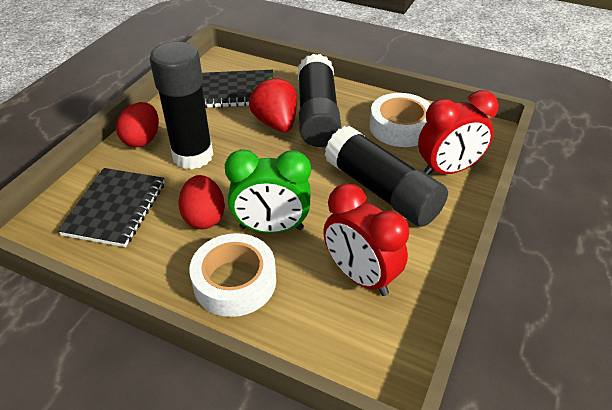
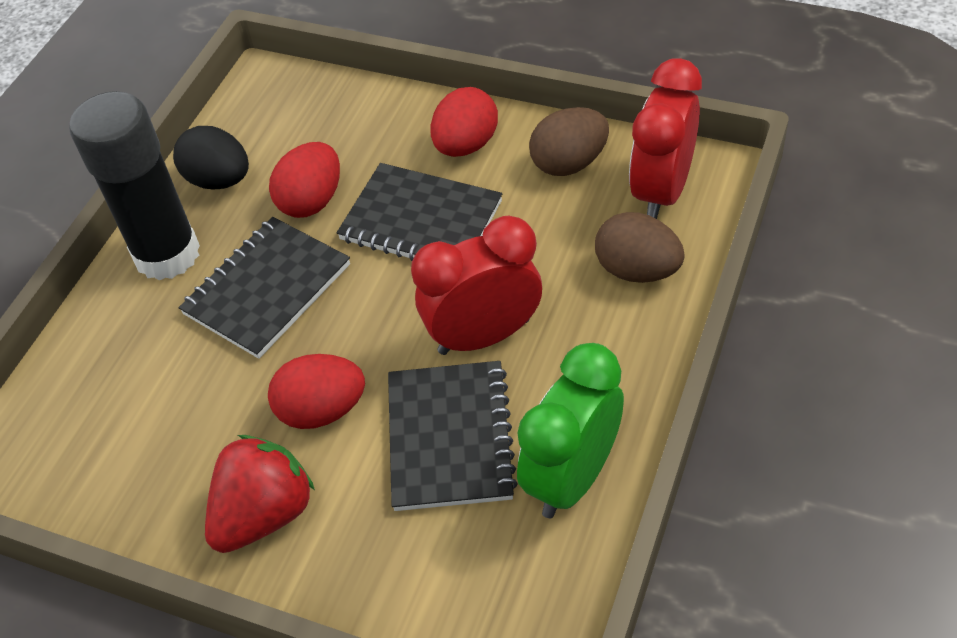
black egg: none = 0 -> [173,126,249,189] = 1
black glue stick: [149,42,213,169] [298,54,341,147] [324,126,448,227] = 3 -> [69,91,200,280] = 1
black notebook: [58,168,164,247] [202,70,273,108] = 2 -> [179,217,350,359] [337,163,502,261] [388,361,518,511] = 3
brown egg: none = 0 -> [529,107,609,176] [595,212,685,283] = 2
red egg: [116,102,159,147] [178,175,225,229] = 2 -> [268,354,365,429] [269,142,340,218] [430,87,498,157] = 3
white tape: [189,233,276,317] [369,93,431,147] = 2 -> none = 0

